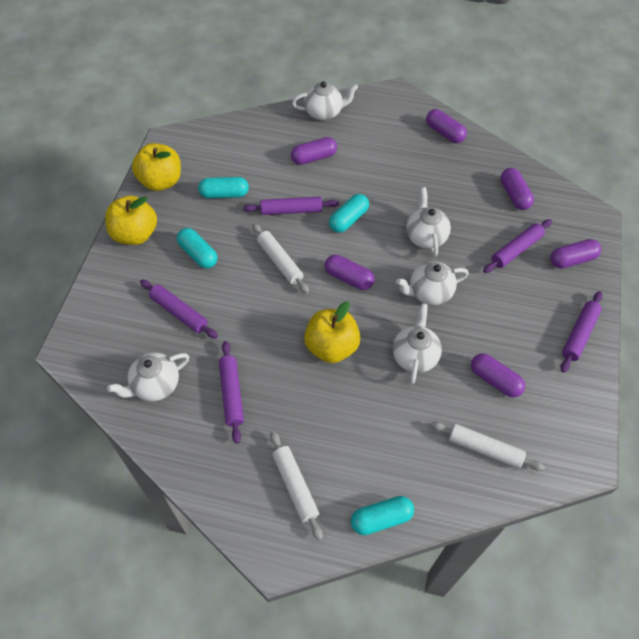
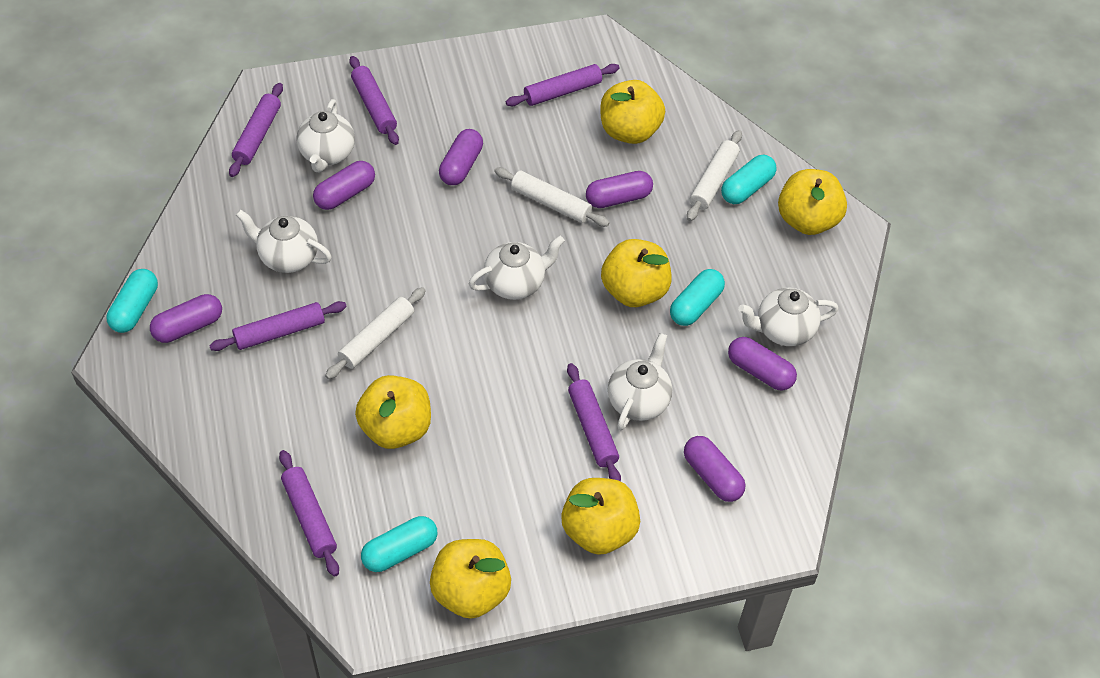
purple rolling pin: [140,280,218,339] [219,341,244,444] [243,196,339,215] [483,219,552,273] [561,291,603,372] = 5 -> [209,301,347,351] [229,83,283,177] [279,450,339,577] [349,56,399,145] [506,64,620,107] [567,363,621,481] = 6
yellow apple: [105,196,157,245] [132,143,181,191] [304,301,361,363] = 3 -> [355,375,431,449] [430,539,511,619] [561,478,640,555] [601,80,665,144] [601,239,672,307] [778,169,847,235] = 6

